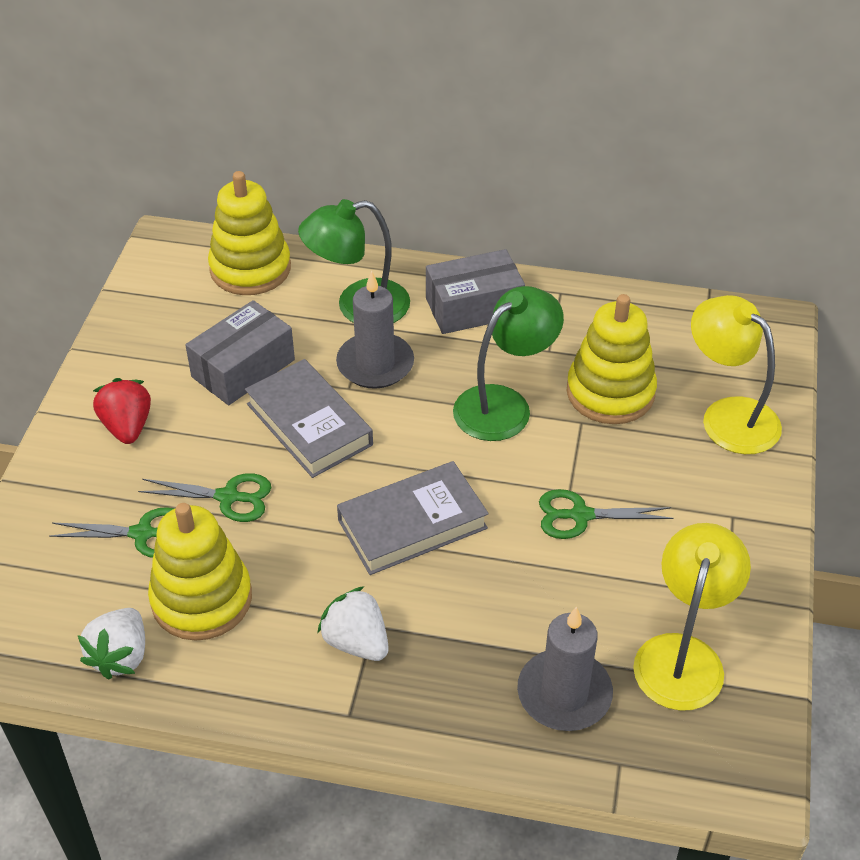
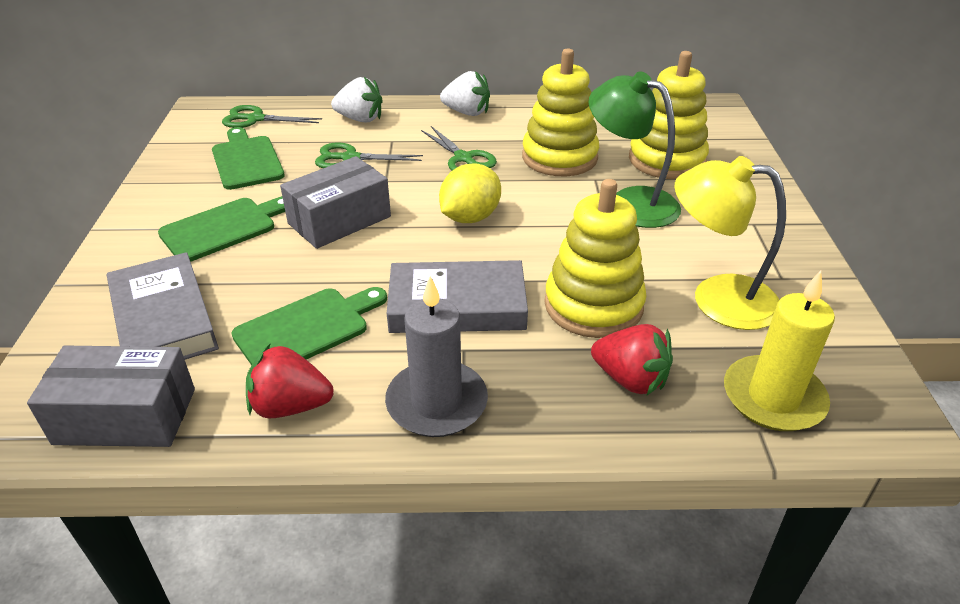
green cutting board: none = 0 -> [158,196,285,262] [212,127,285,190] [231,287,387,365] = 3
green lamp: [298,199,410,323] [453,286,564,441] = 2 -> [589,71,681,228] = 1
grey candle: [336,271,414,389] [517,606,613,731] = 2 -> [385,276,488,437] = 1
red strawberry: [93,378,151,444] = 1 -> [246,343,334,418] [591,324,673,395] = 2
yellow candle: none = 0 -> [724,271,835,431] = 1
yellow lamp: [633,523,751,711] [691,295,782,454] = 2 -> [675,156,786,330] = 1
yellow lemon: none = 0 -> [439,163,501,223] = 1

